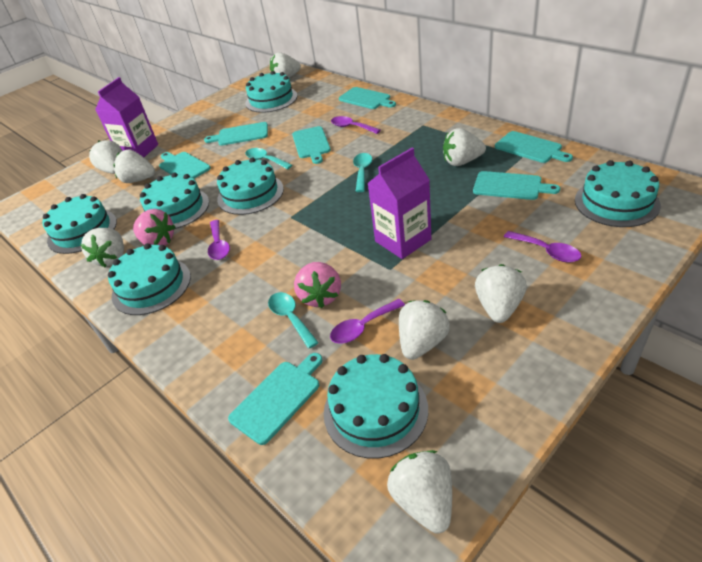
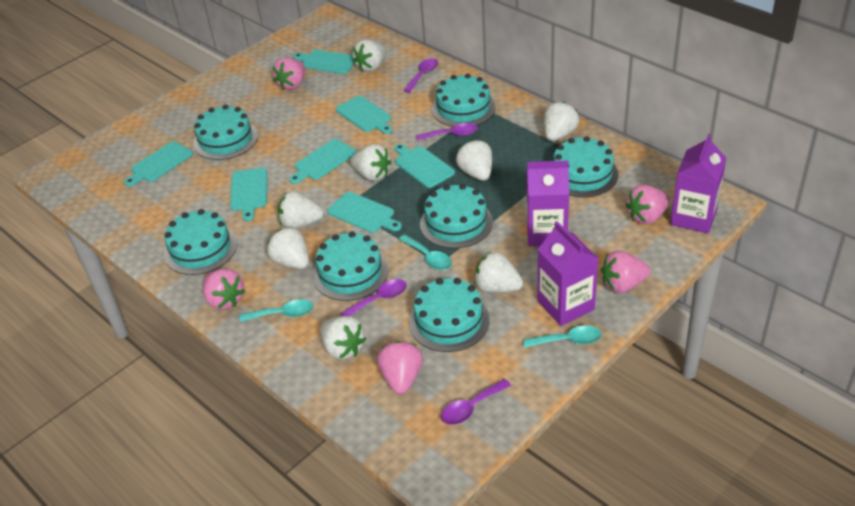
pink strawberry: [133,209,175,245] [294,262,341,308] = 2 -> [203,269,245,310] [273,58,305,90] [377,341,423,394] [601,250,651,293] [625,185,670,224] = 5
purple carton: [95,77,158,157] [367,148,431,259] = 2 -> [526,160,569,246] [537,221,598,326] [670,134,726,233] = 3

